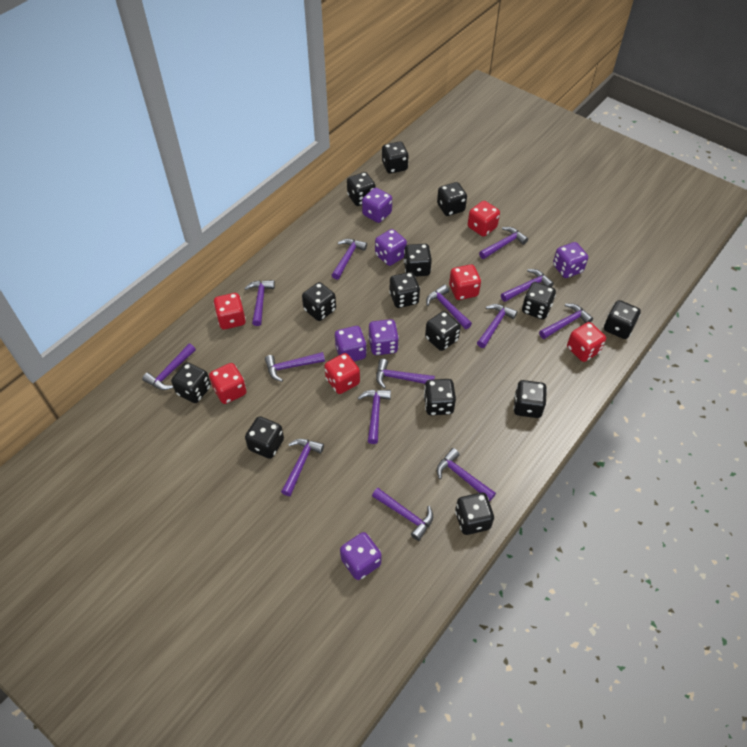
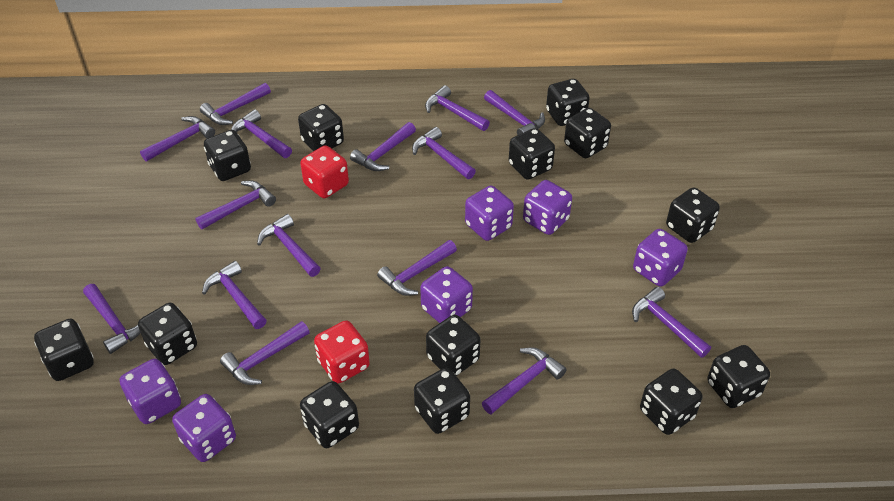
black dice: [171,362,211,403] [245,416,284,459] [302,282,336,321] [347,172,376,206] [382,142,409,174] [389,272,420,308] [404,244,432,277] [424,379,456,415] [425,311,461,351] [437,182,467,216] [455,493,494,535] [513,380,547,418] [522,282,556,320] [604,300,641,339] = 14 -> [34,319,94,381] [138,303,197,365] [204,130,251,181] [298,104,344,151] [300,381,359,448] [414,368,470,434] [426,315,481,376] [509,128,555,180] [546,79,590,126] [564,108,611,158] [640,369,702,435] [666,187,720,243] [707,345,770,408] = 13
purple hammer: [142,344,196,390] [244,280,275,326] [265,352,325,382] [281,439,324,496] [332,239,367,280] [358,390,391,444] [372,488,433,541] [376,359,435,389] [426,284,472,329] [437,448,496,502] [477,304,518,348] [479,227,528,259] [501,269,554,302] [539,304,593,339] = 14 -> [83,284,144,354] [140,116,215,161] [195,181,276,229] [200,83,271,125] [202,261,267,329] [220,321,310,385] [231,109,292,158] [257,214,321,277] [350,122,416,171] [377,240,457,296] [412,127,476,179] [425,85,490,131] [482,347,567,414] [484,90,545,135] [632,287,711,358] = 15
red dice: [209,363,247,404] [213,293,246,329] [324,353,360,394] [449,264,481,300] [468,201,500,237] [567,322,606,362] = 6 -> [300,145,349,198] [314,321,370,384] = 2

